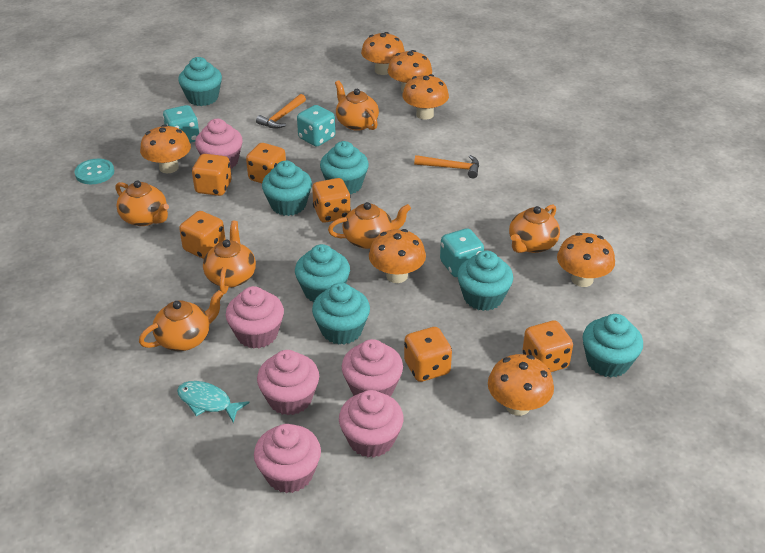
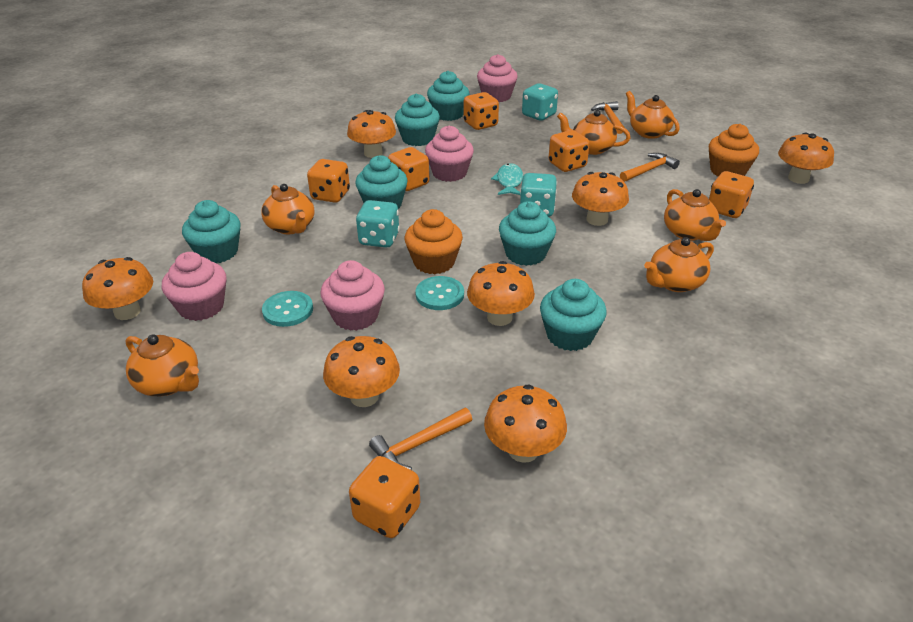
orange cupcake: none = 0 -> [405,209,463,274] [709,124,759,176] = 2
orange hammer: [256,94,306,129] [414,155,479,178] = 2 -> [369,408,472,470] [591,101,625,134] [620,153,680,182] = 3
pink cupcake: [195,119,243,168] [226,286,284,349] [254,424,321,493] [257,350,319,415] [339,390,404,458] [342,339,403,397] = 6 -> [162,252,226,321] [321,260,385,331] [425,126,474,182] [477,54,518,102] = 4
turquoise button: [74,159,114,184] = 1 -> [262,291,313,327] [415,276,464,310] = 2
turquoise cupcake: [178,57,222,106] [262,161,312,216] [295,244,350,303] [312,283,370,344] [320,141,369,194] [457,251,513,311] [583,314,643,377] = 7 -> [182,200,240,263] [355,155,408,209] [395,94,440,146] [427,71,469,121] [499,201,556,266] [540,279,607,351] = 6

